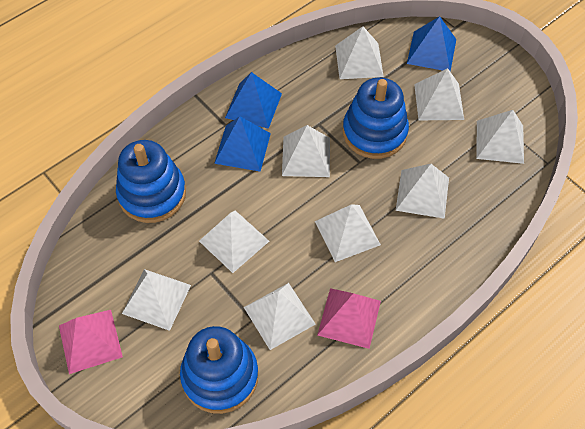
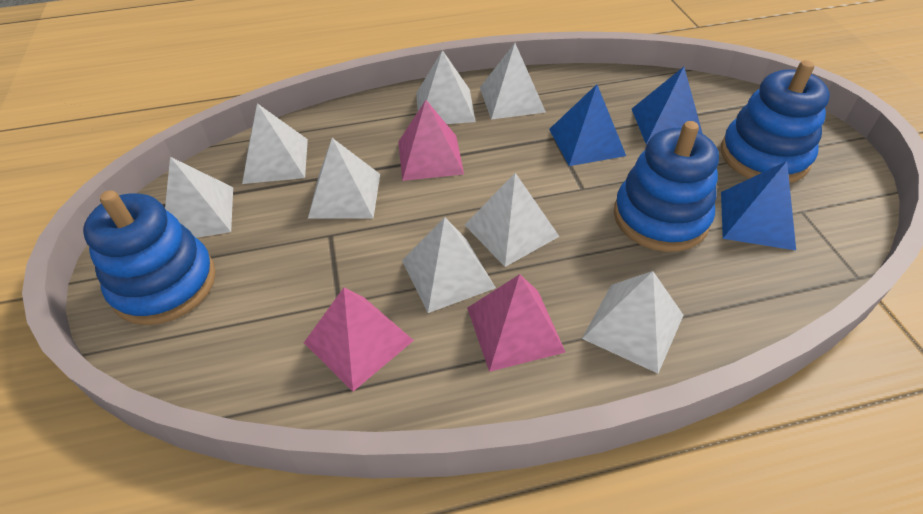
pink pyramid: [59,310,123,374] [317,288,381,349] = 2 -> [304,288,414,391] [398,100,464,181] [467,274,565,372] = 3
white pyramid: [122,269,191,331] [199,210,269,273] [244,283,316,350] [282,125,330,177] [315,204,381,262] [335,26,384,79] [396,164,449,219] [414,68,464,120] [476,110,524,164] = 9 -> [165,157,233,238] [242,103,308,184] [308,138,380,219] [402,217,496,313] [416,50,476,124] [465,173,560,267] [480,43,546,120] [582,271,683,373] = 8

